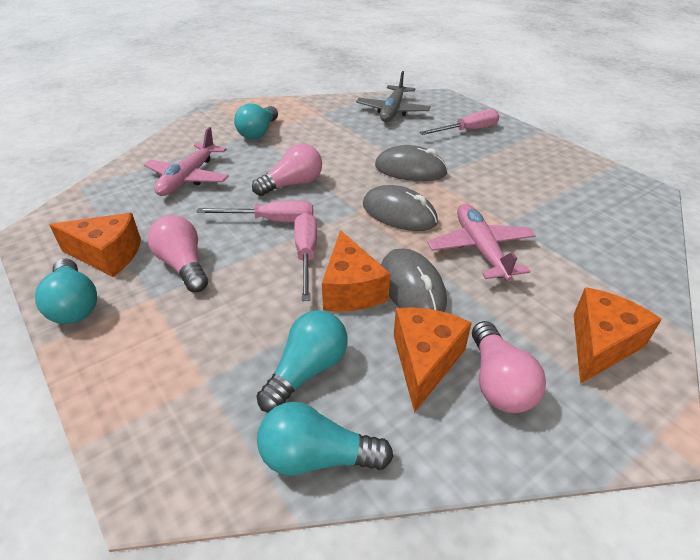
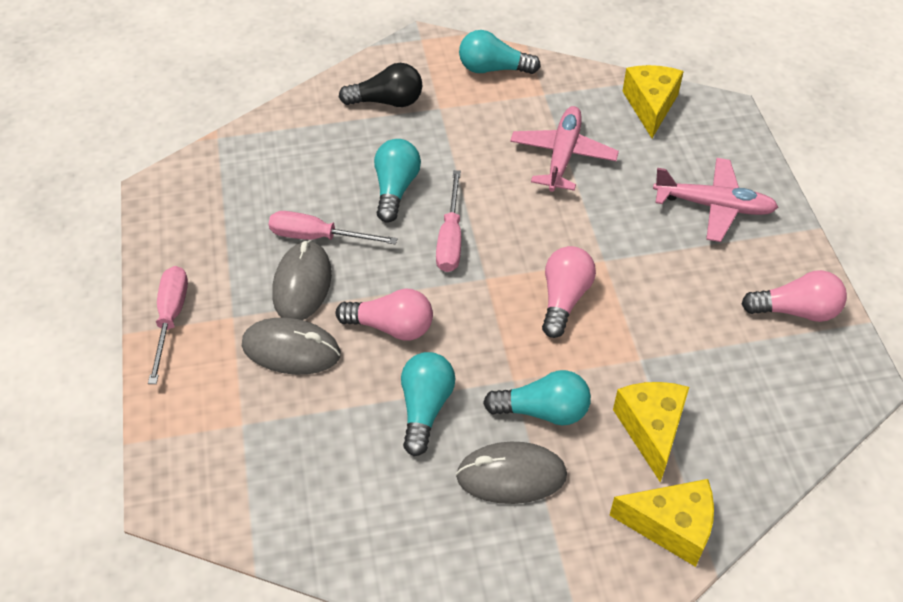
black light bulb: none = 0 -> [339,63,422,107] = 1
grey plane: [356,71,431,122] = 1 -> none = 0
orange cheese: [49,213,141,277] [322,230,390,312] [394,307,472,413] [574,287,662,384] = 4 -> none = 0
yellow cheese: none = 0 -> [609,479,714,567] [613,382,689,482] [622,65,684,138] = 3

